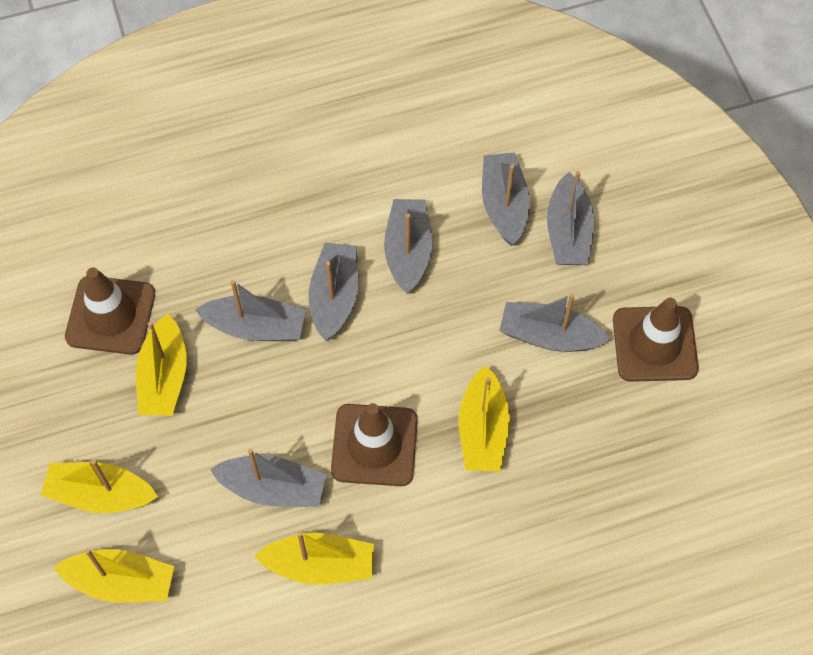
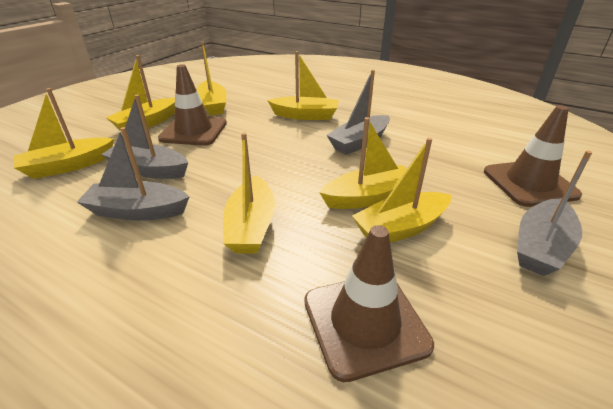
grey boat: [195,280,306,341] [210,448,326,507] [308,243,358,341] [384,199,432,293] [482,153,530,246] [499,294,611,352] [547,171,594,265] = 7 -> [77,127,189,221] [101,95,188,179] [327,70,390,155] [517,150,592,276] = 4
yellow boat: [40,460,158,513] [54,548,174,603] [136,313,187,416] [254,531,374,585] [459,365,510,472] = 5 -> [14,88,114,179] [106,55,175,131] [196,42,227,116] [223,132,275,254] [267,51,339,120] [319,117,407,209] [352,138,451,243] = 7

